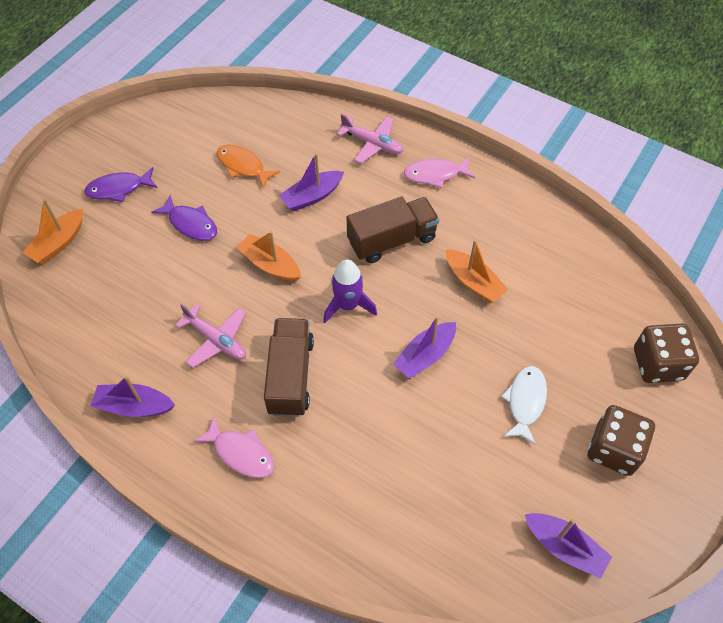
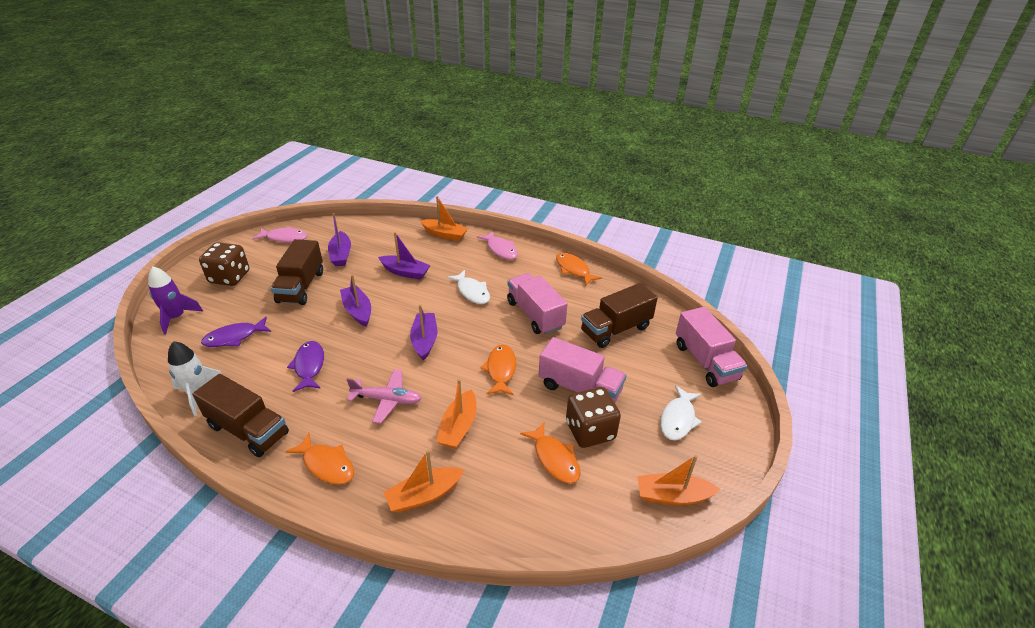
brown truck: [264,318,314,417] [346,197,439,263] = 2 -> [192,374,289,457] [271,239,323,305] [581,283,658,348] = 3
orange boat: [22,199,83,264] [236,231,301,281] [446,240,509,303] = 3 -> [384,450,464,513] [420,196,468,241] [436,379,476,449] [637,455,720,505] = 4
orange fish: [217,145,280,189] = 1 -> [285,433,354,485] [480,345,516,395] [520,422,581,484] [556,253,602,286] = 4
pink plane: [175,304,246,368] [337,114,404,164] = 2 -> [347,369,422,423] = 1
pink truck: none = 0 -> [507,273,568,335] [539,337,627,403] [676,307,747,387] = 3
white fish: [501,366,547,445] = 1 -> [447,270,490,304] [660,385,702,440] = 2
white rocket: none = 0 -> [168,341,223,416] = 1

